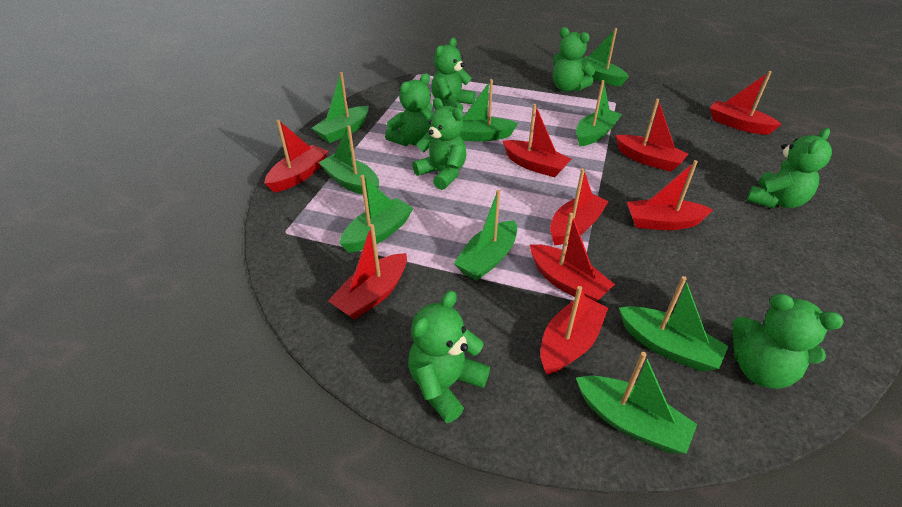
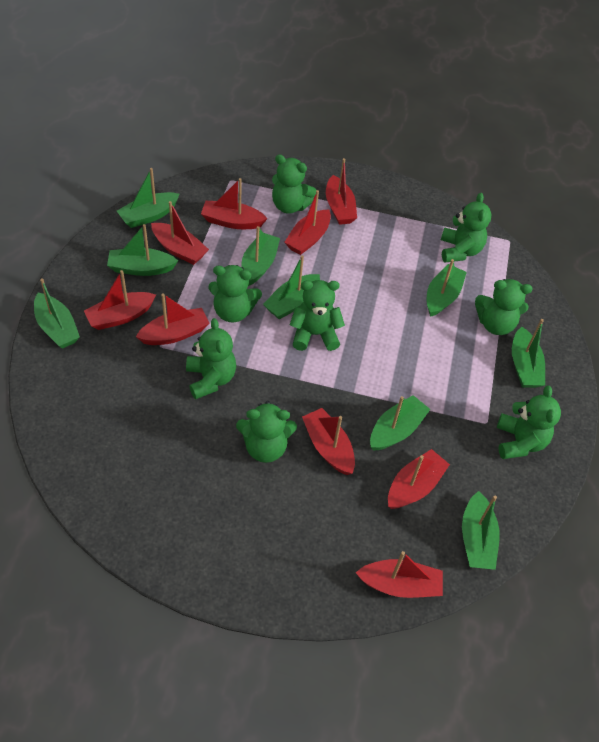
green teddy bear: [385,73,432,146] [408,290,490,423] [412,98,466,190] [431,38,476,111] [553,27,595,92] [732,294,844,389] [746,128,832,209] = 7 -> [186,318,236,399] [208,265,262,323] [236,401,297,463] [272,154,316,214] [290,280,345,351] [441,193,491,263] [475,279,533,335] [497,386,561,459] = 8

